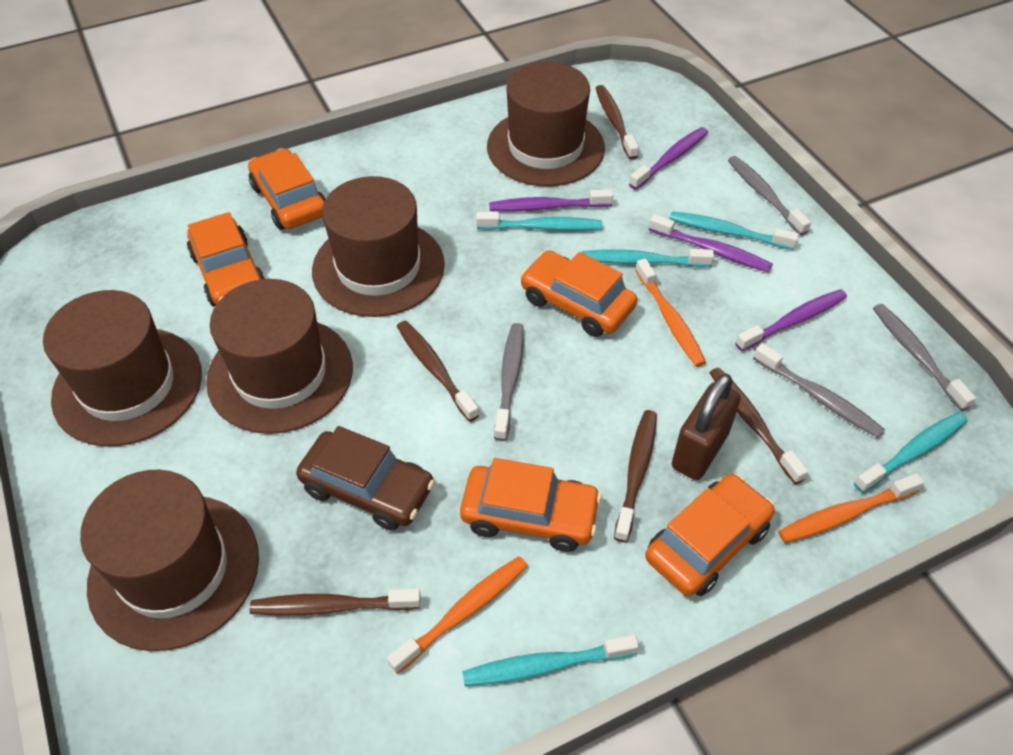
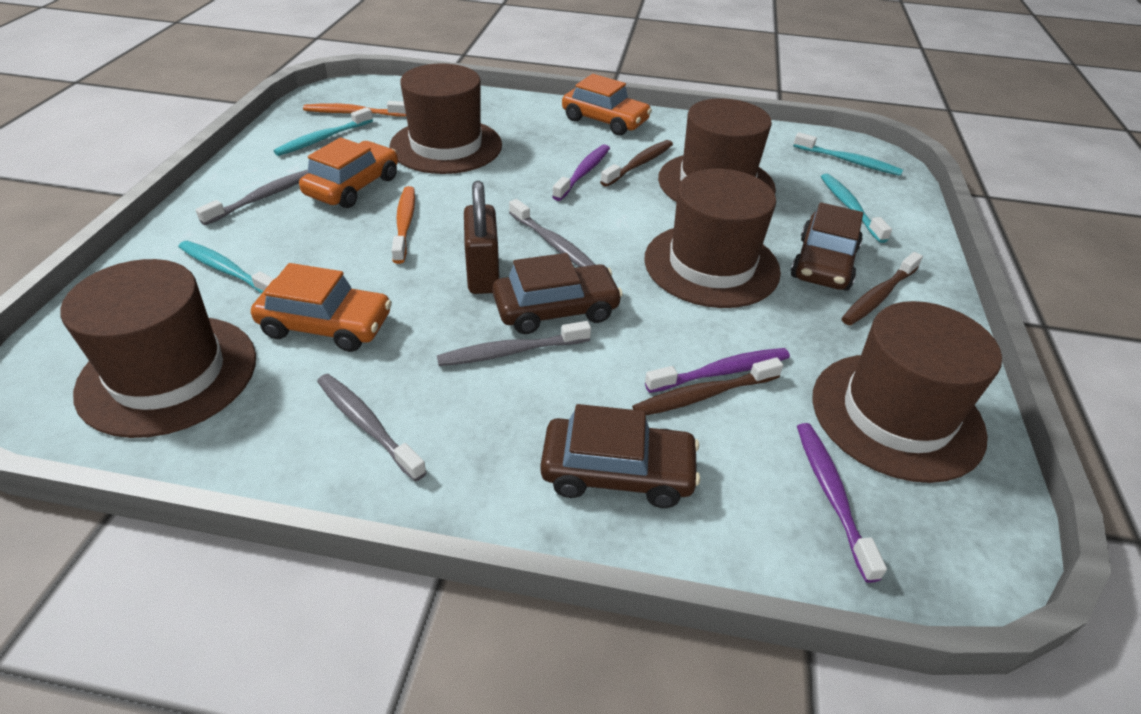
brown car: [296,426,435,531] = 1 -> [492,253,623,334] [540,404,700,508] [791,202,863,291] = 3
brown toothbrush: [249,589,421,616] [397,321,479,422] [596,85,639,160] [614,410,657,542] [709,368,808,484] = 5 -> [600,140,673,187] [632,357,783,415] [841,252,923,326] = 3
orange car: [187,212,265,306] [248,148,326,230] [460,458,602,552] [520,250,637,337] [645,474,775,596] = 5 -> [251,263,392,352] [299,137,398,208] [562,74,652,136] = 3
orange toothbrush: [387,556,528,674] [635,258,706,367] [778,473,924,543] = 3 -> [303,101,406,116] [391,186,415,264] = 2
purple toothbrush: [489,189,613,212] [629,127,708,190] [649,214,773,272] [735,289,847,351] = 4 -> [552,144,610,201] [645,348,790,393] [797,423,887,583] = 3
turquoise toothbrush: [462,635,639,686] [476,212,602,231] [582,249,714,267] [670,211,799,250] [854,412,968,493] = 5 -> [179,241,274,294] [274,107,373,156] [793,132,903,176] [821,174,892,243] = 4

